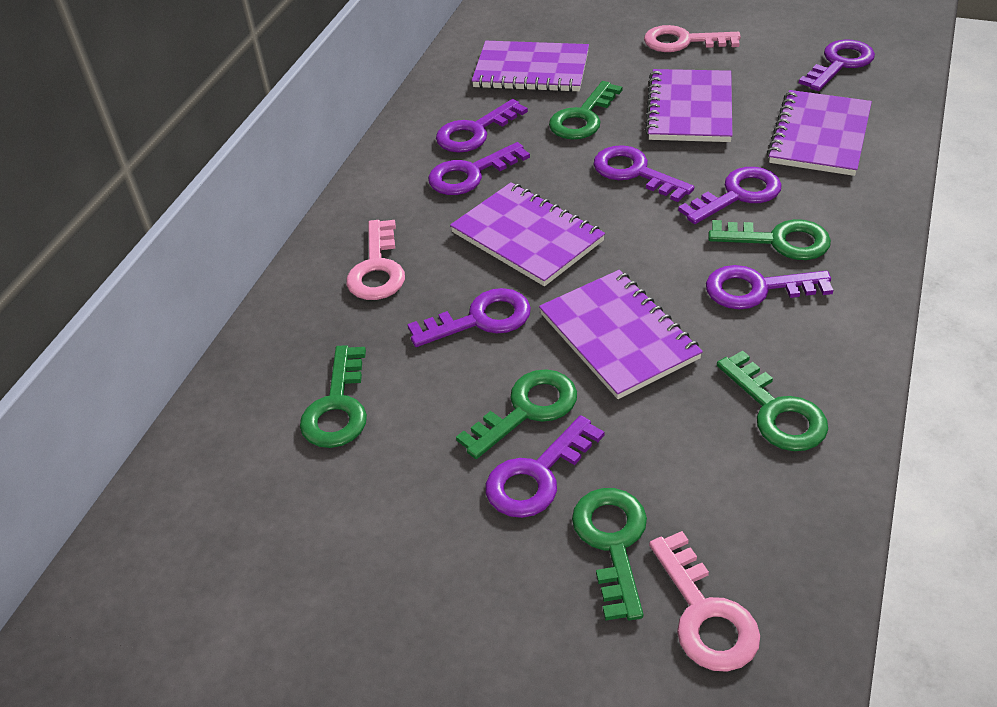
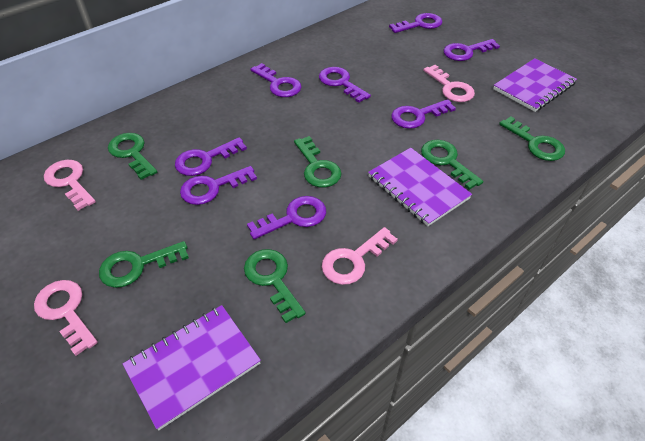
pink key: [346,220,405,300] [644,25,741,52] [649,531,760,672] = 3 -> [34,280,98,356] [44,160,96,211] [322,227,398,285] [423,65,475,102] = 4
purple notebook: [450,182,605,286] [472,41,589,92] [539,270,703,399] [645,69,732,142] [767,90,872,176] = 5 -> [123,305,261,430] [368,148,472,226] [493,58,577,112] = 3

